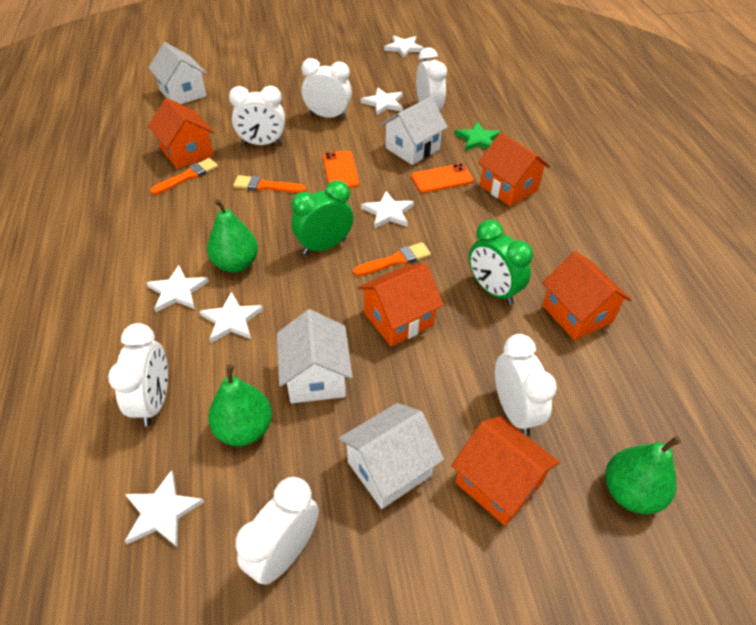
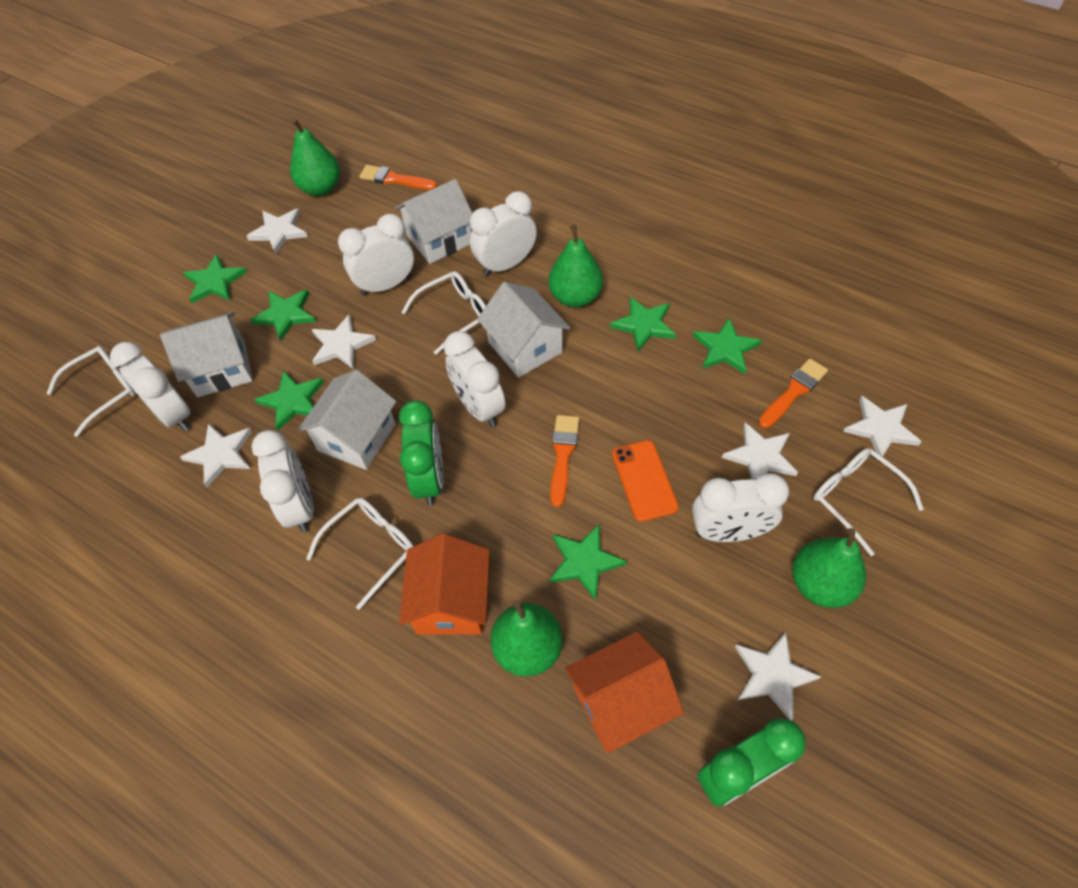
green pear: [207,199,258,272] [208,364,272,446] [605,436,681,514] = 3 -> [290,119,340,196] [490,600,563,677] [548,225,603,308] [792,528,866,608] = 4
green star: [454,121,501,151] = 1 -> [183,254,247,303] [250,290,316,341] [254,370,324,431] [549,524,627,600] [610,297,676,351] [693,318,762,374] = 6
orange house: [148,98,214,169] [358,263,444,346] [451,416,560,526] [478,132,550,206] [542,251,631,340] = 5 -> [399,534,490,635] [565,631,684,753] = 2
orange phone: [323,151,359,188] [411,163,473,193] = 2 -> [612,440,679,522] = 1
white glasses: none = 0 -> [47,346,136,437] [306,498,414,610] [401,271,486,355] [813,448,924,556] = 4

